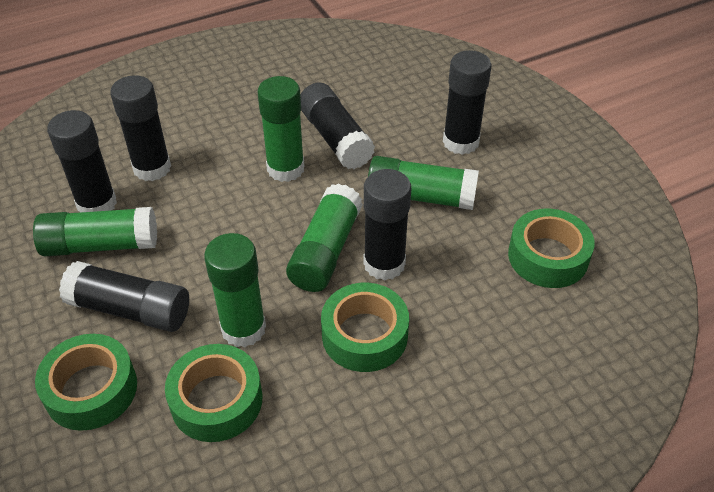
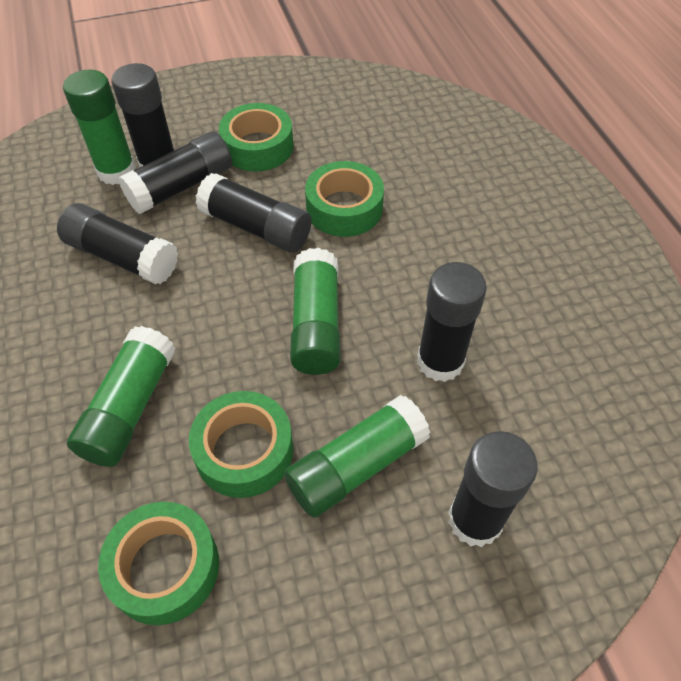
green glue stick: [33,207,157,256] [204,233,266,347] [257,76,305,182] [286,183,363,292] [368,156,479,210] = 5 -> [63,69,136,185] [67,326,175,467] [284,395,431,518] [290,248,341,375] = 4

